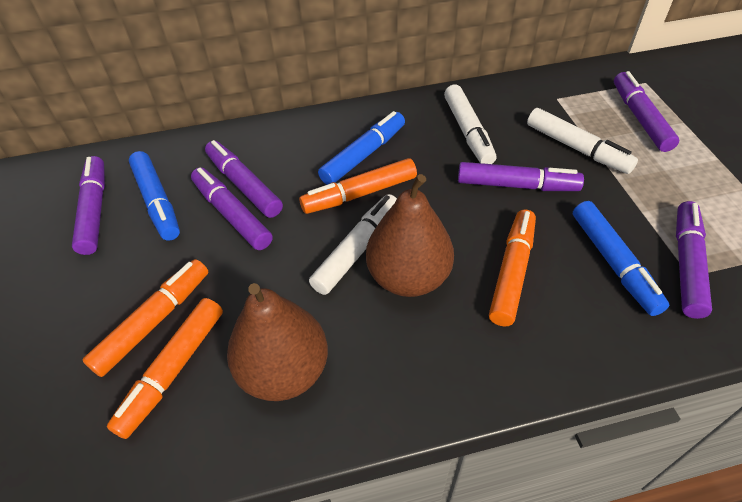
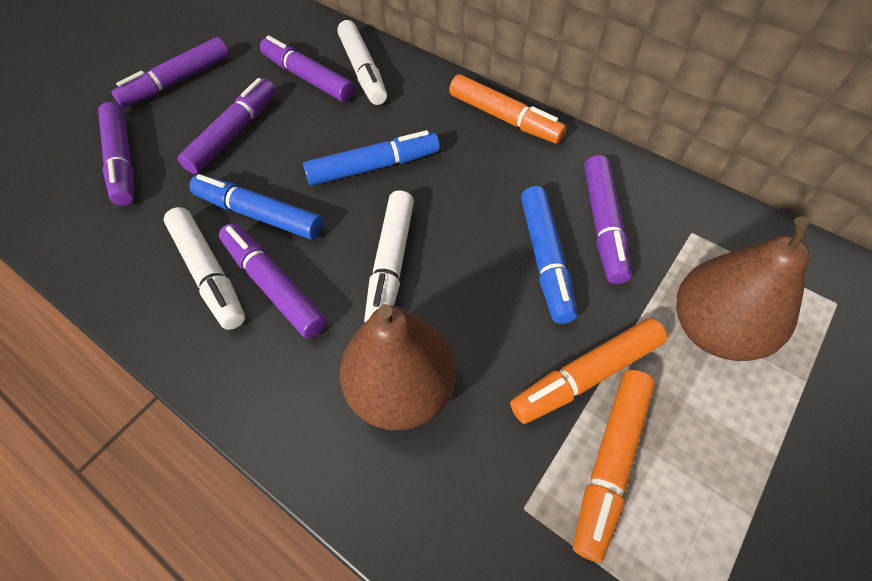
orange marker: [83,259,208,377] [107,298,223,439] [299,158,417,214] [489,209,536,327] = 4 -> [449,74,567,143] [510,318,667,424] [573,370,655,563] = 3

